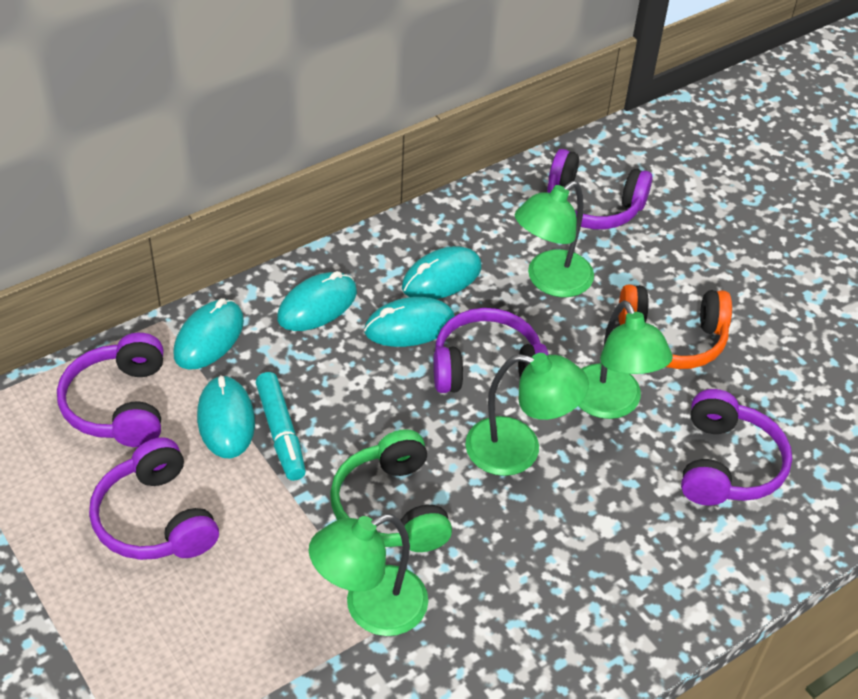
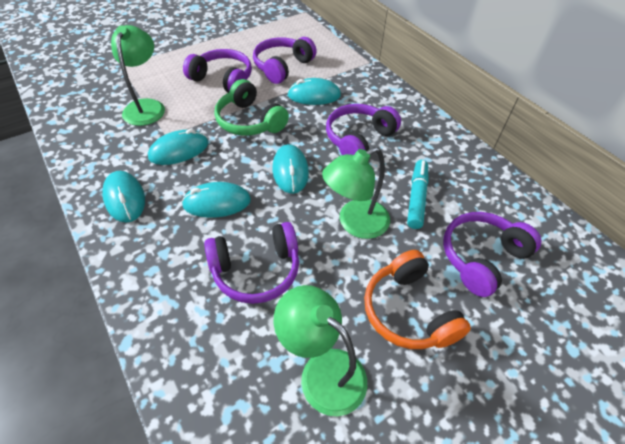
green lamp: [309,514,428,636] [465,353,589,476] [515,181,594,297] [578,300,673,419] = 4 -> [111,25,165,126] [274,285,367,416] [322,147,390,239] = 3

